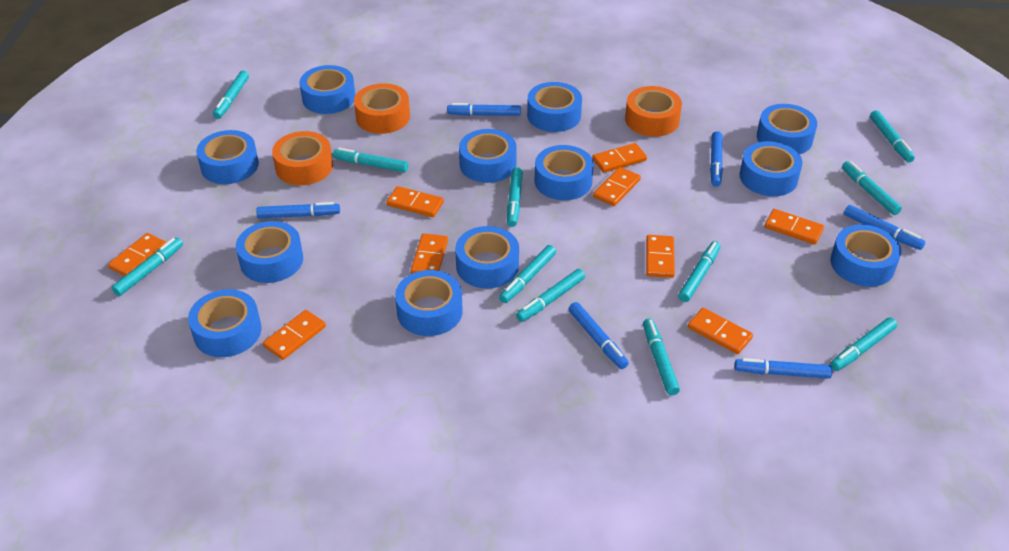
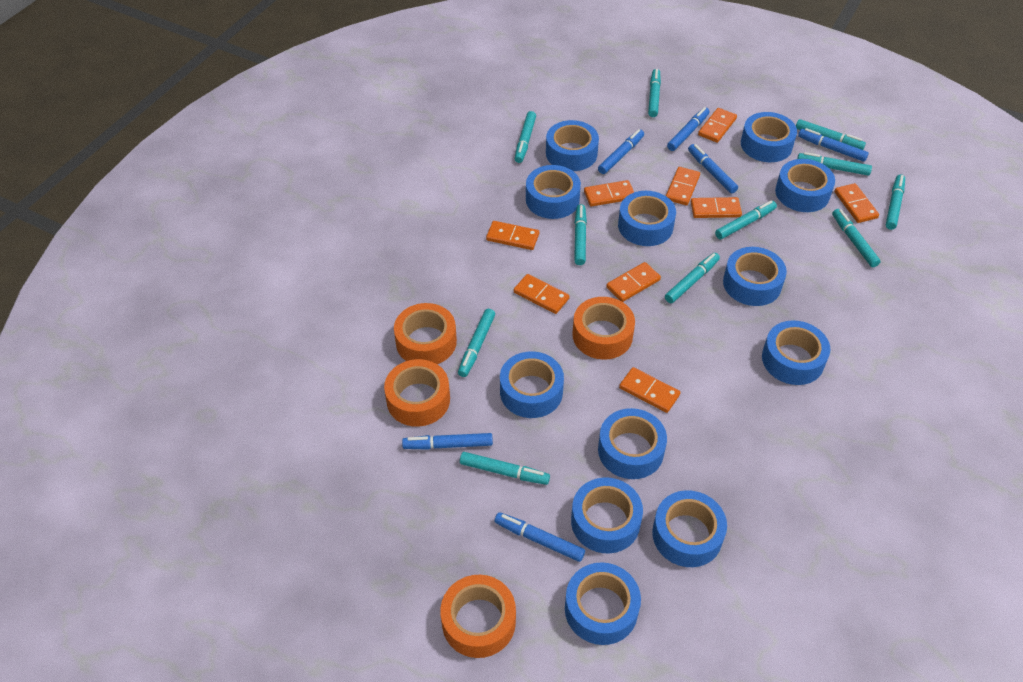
orange tape: [272,131,333,185] [354,83,410,134] [625,86,682,137] = 3 -> [384,359,450,427] [394,303,457,364] [440,575,516,658] [572,297,635,360] = 4

